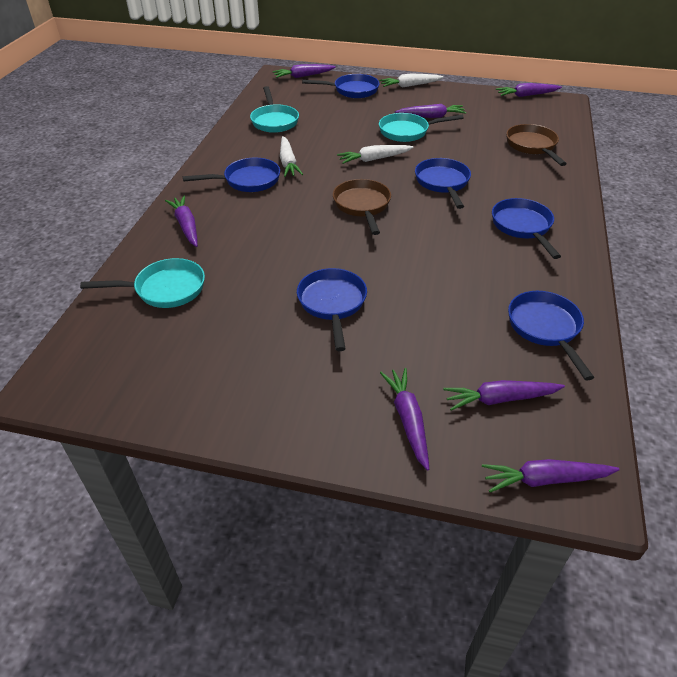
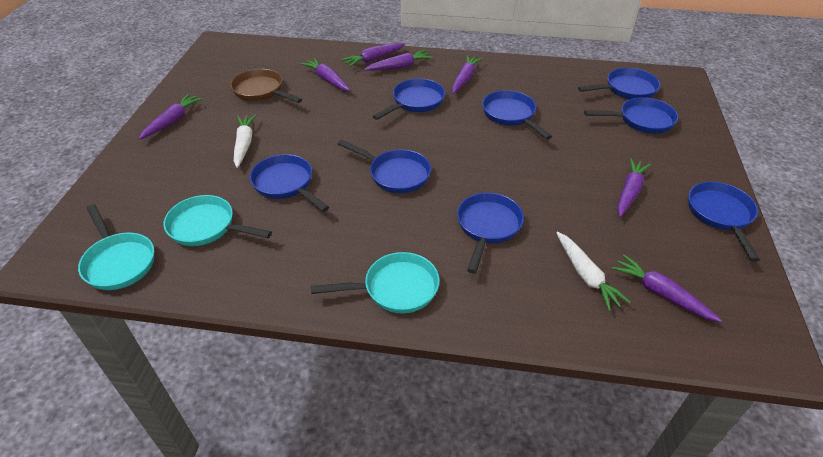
blue pan: [183,158,280,192] [297,268,367,351] [302,74,379,98] [415,158,471,209] [492,198,561,259] [508,291,594,381] = 6 -> [250,154,329,212] [337,139,431,193] [372,79,445,120] [457,193,524,273] [482,90,552,140] [578,68,660,99] [584,97,678,134] [688,181,760,262] = 8
brown pan: [333,179,391,235] [506,124,567,166] = 2 -> [230,69,302,103] = 1
white carrot: [280,136,303,177] [337,145,414,164] [379,73,443,88] = 3 -> [234,115,256,168] [556,231,630,311] = 2

